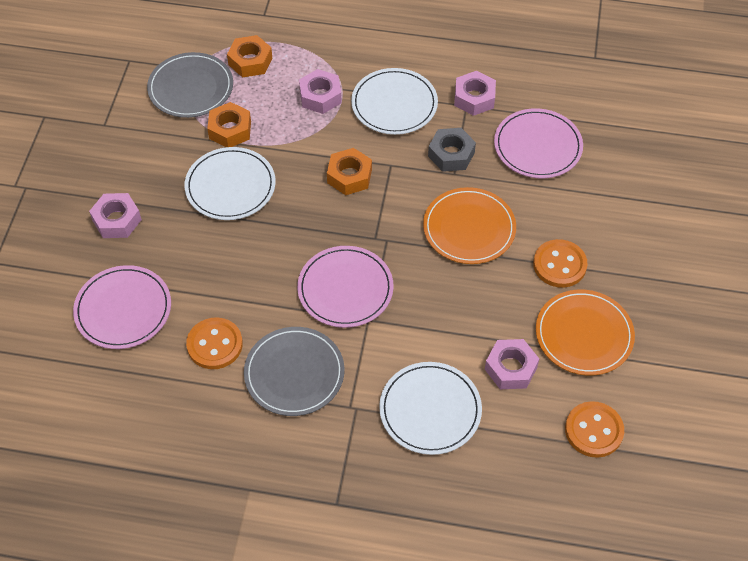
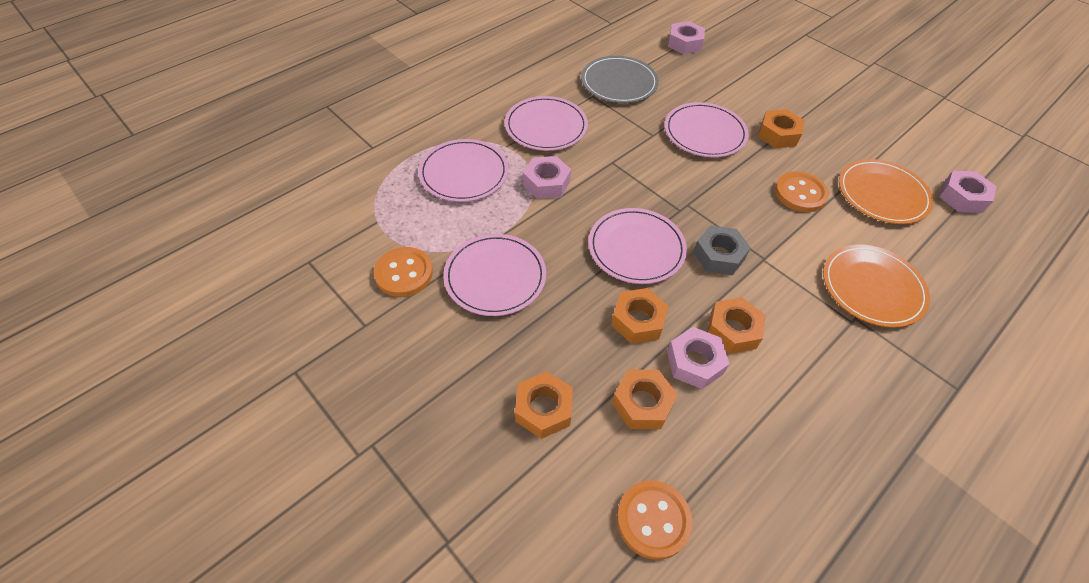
grey plate: [147,52,233,118] [244,327,344,416] = 2 -> [581,56,659,103] = 1
orange nut: [207,102,251,147] [227,35,272,78] [327,148,372,195] = 3 -> [515,371,573,439] [611,288,669,344] [612,369,678,429] [707,297,766,354] [758,109,805,148] = 5
pink plate: [73,265,171,349] [297,246,394,328] [494,108,583,178] = 3 -> [418,139,508,202] [443,234,546,316] [505,96,588,151] [588,208,687,284] [665,102,749,157] = 5
white plate: [184,147,276,220] [351,68,438,135] [379,362,482,455] = 3 -> none = 0

